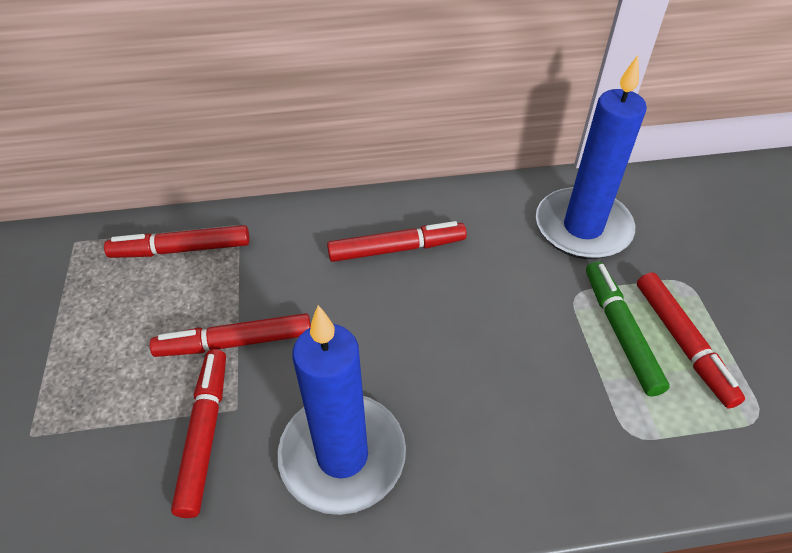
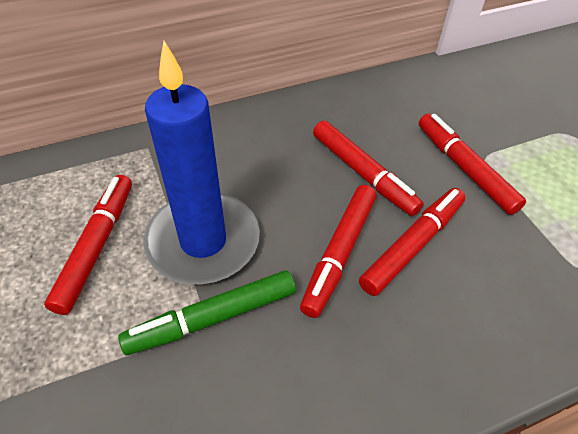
blue candle: [277,305,406,515] [536,55,647,259] = 2 -> [144,41,260,284] = 1

